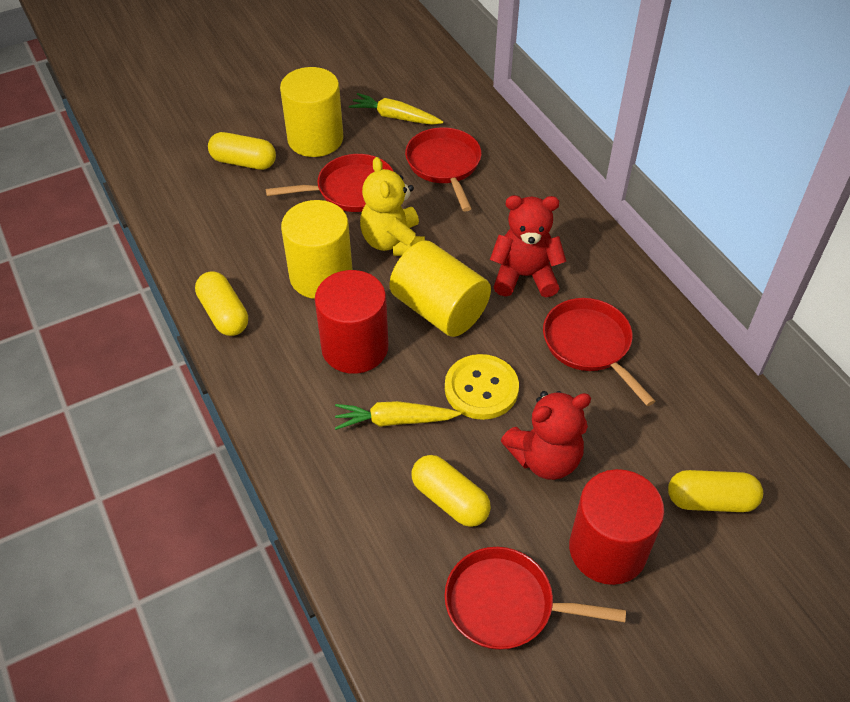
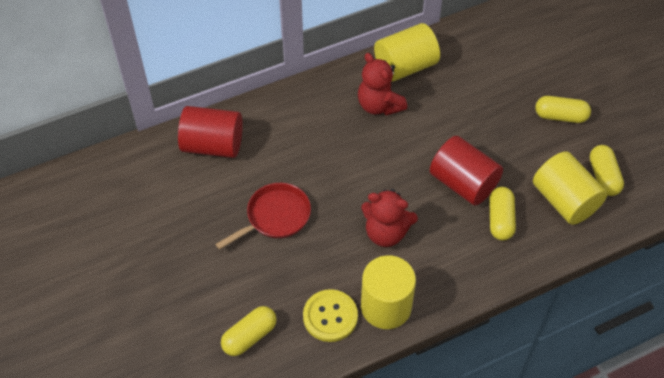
red pan: [266,154,394,212] [405,127,481,212] [445,547,626,650] [543,298,655,406] = 4 -> [215,183,311,250] = 1
yellow carrot: [335,401,461,430] [349,93,443,125] = 2 -> none = 0
yellow teddy bear: [360,157,425,256] = 1 -> none = 0

